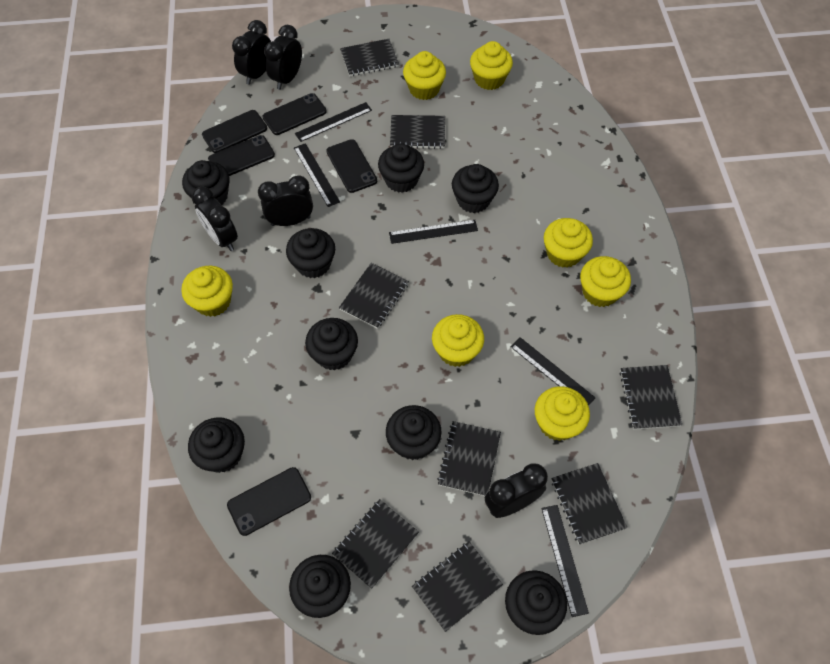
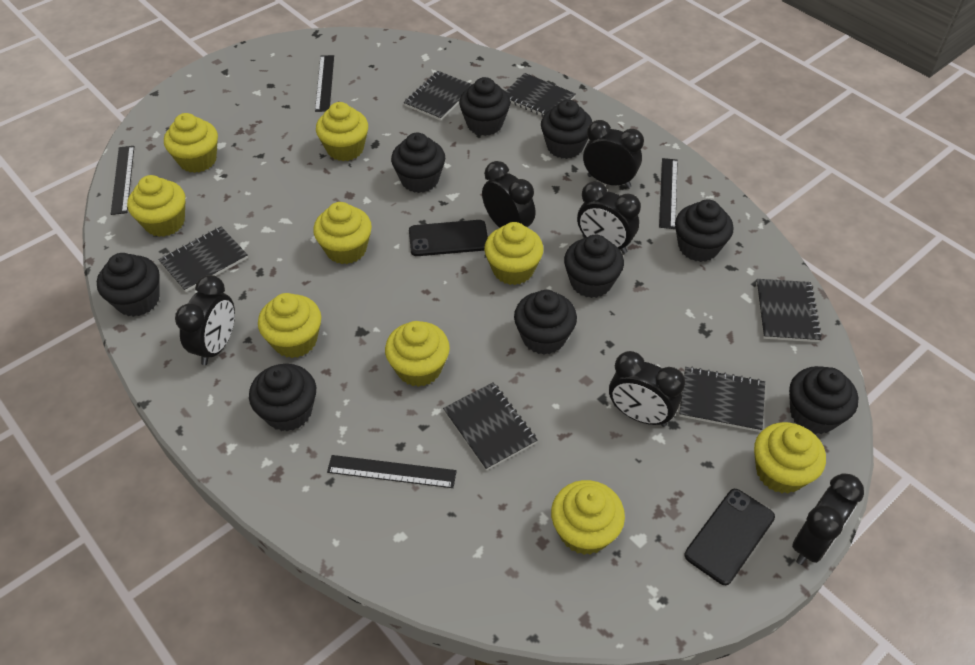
black clock: [192,187,238,251] [232,20,271,85] [258,175,313,226] [264,25,302,90] [485,464,548,518] = 5 -> [175,275,235,365] [482,161,536,228] [577,181,641,254] [583,120,644,188] [609,351,685,427] [792,473,864,565] = 6
black notebook: [332,499,419,589] [339,263,409,329] [340,39,399,76] [390,115,445,149] [412,542,503,632] [437,421,501,496] [551,463,628,545] [620,365,682,430] = 8 -> [159,227,248,292] [404,71,472,121] [443,382,538,471] [506,73,576,117] [679,366,765,432] [756,279,822,342] = 6
black phone: [202,110,267,153] [208,135,275,176] [227,467,311,536] [263,93,327,135] [326,139,377,193] = 5 -> [409,220,488,256] [685,489,775,585] = 2
black ruler: [294,143,340,207] [295,102,372,142] [389,220,478,244] [511,337,596,406] [541,505,589,617] = 5 -> [111,146,135,215] [315,55,334,112] [327,455,457,488] [659,158,678,229] = 4
yellow cupcake: [181,266,233,317] [403,51,446,100] [432,314,484,367] [470,41,513,90] [535,386,590,441] [544,218,593,268] [580,256,631,307] = 7 -> [127,175,185,237] [164,113,218,173] [258,293,321,358] [313,202,372,264] [316,102,368,161] [385,321,450,387] [484,222,543,285] [551,480,625,555] [754,422,826,493] = 9

